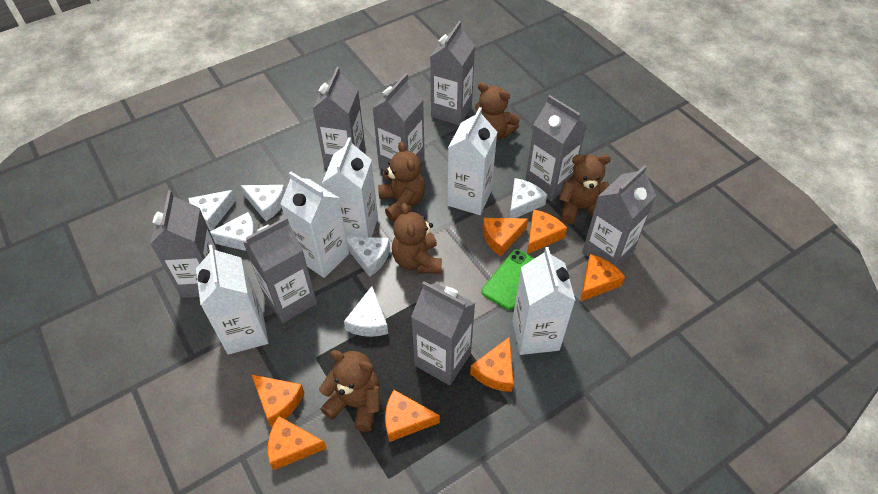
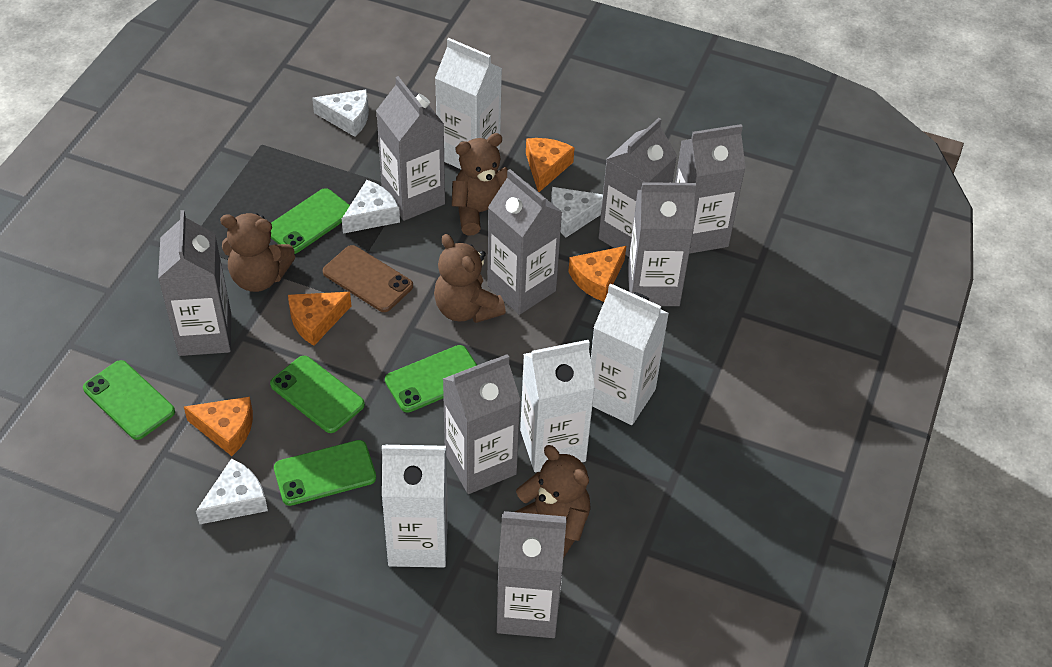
brown phone: none = 0 -> [323,245,413,312] = 1
brown teddy bear: [319,350,380,432] [378,142,425,221] [392,203,442,273] [475,82,520,140] [559,154,611,224] = 5 -> [220,213,295,292] [434,234,506,323] [452,133,508,236] [515,445,591,558] = 4
green phone: [482,249,535,310] = 1 -> [83,360,175,440] [270,356,365,433] [271,188,350,254] [274,440,376,506] [385,345,477,413] = 5
orange cheese: [251,374,305,427] [268,416,327,470] [385,390,440,442] [470,337,513,392] [483,218,528,256] [527,210,567,254] [580,254,625,301] = 7 -> [184,397,253,456] [288,292,351,346] [526,138,574,192] [568,246,626,302] = 4
white carton: [196,245,269,355] [280,172,349,278] [322,137,378,237] [447,107,497,215] [512,247,576,355] = 5 -> [382,445,448,567] [435,38,502,169] [520,340,595,472] [591,283,669,425] = 4
white cheese: [188,190,236,231] [210,212,256,251] [241,185,285,221] [344,286,388,337] [346,237,390,277] [510,178,547,218] = 6 -> [196,458,268,524] [312,89,369,137] [342,180,400,234] [551,187,603,238] = 4

